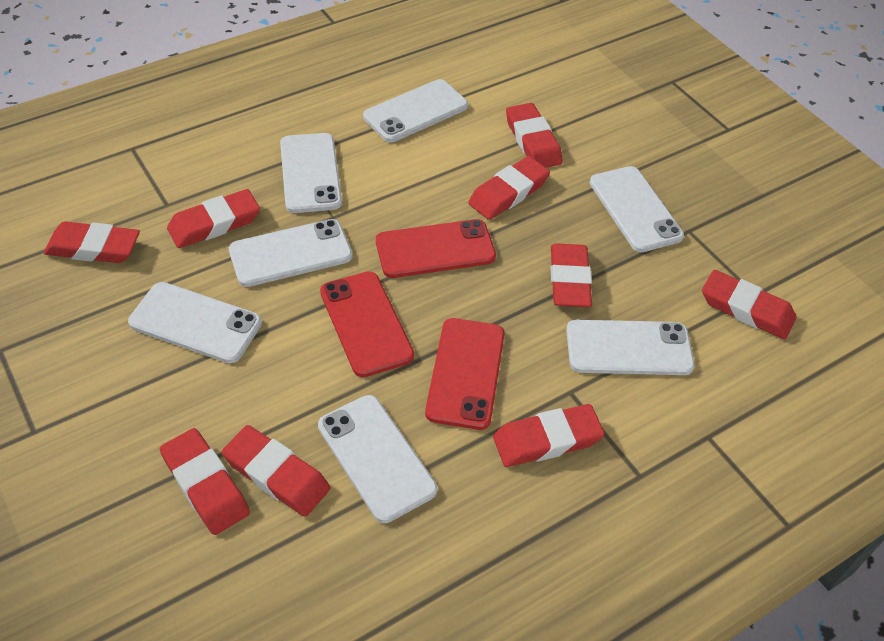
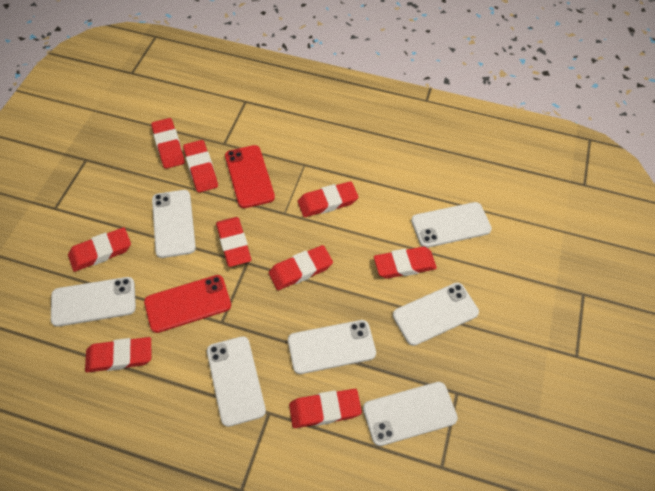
red phone: [320,271,414,377] [376,219,496,278] [425,318,505,430] = 3 -> [144,275,231,333] [225,145,275,208] = 2

